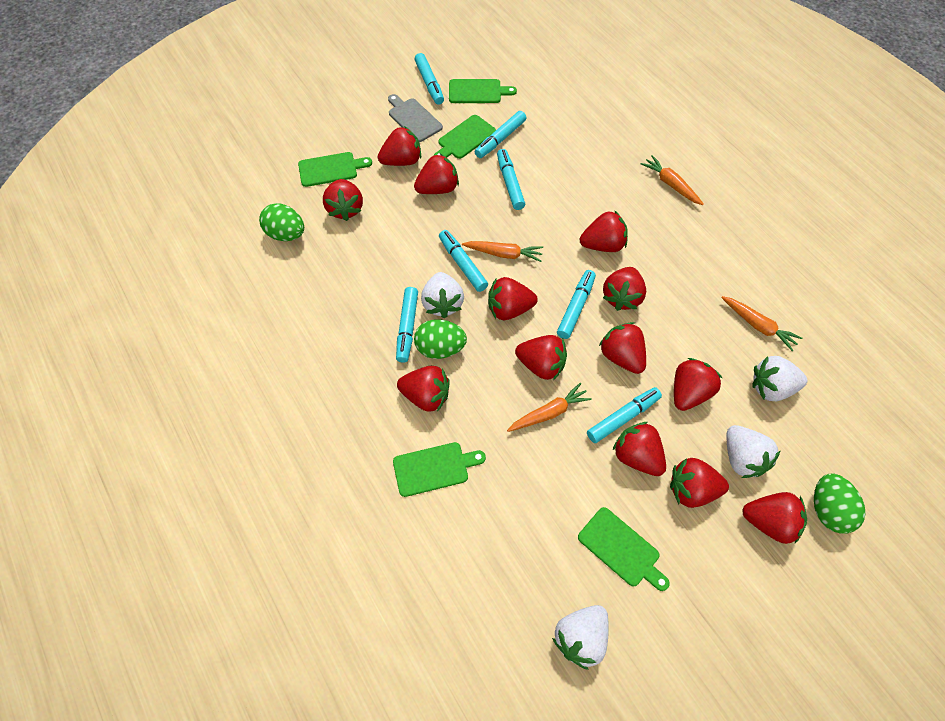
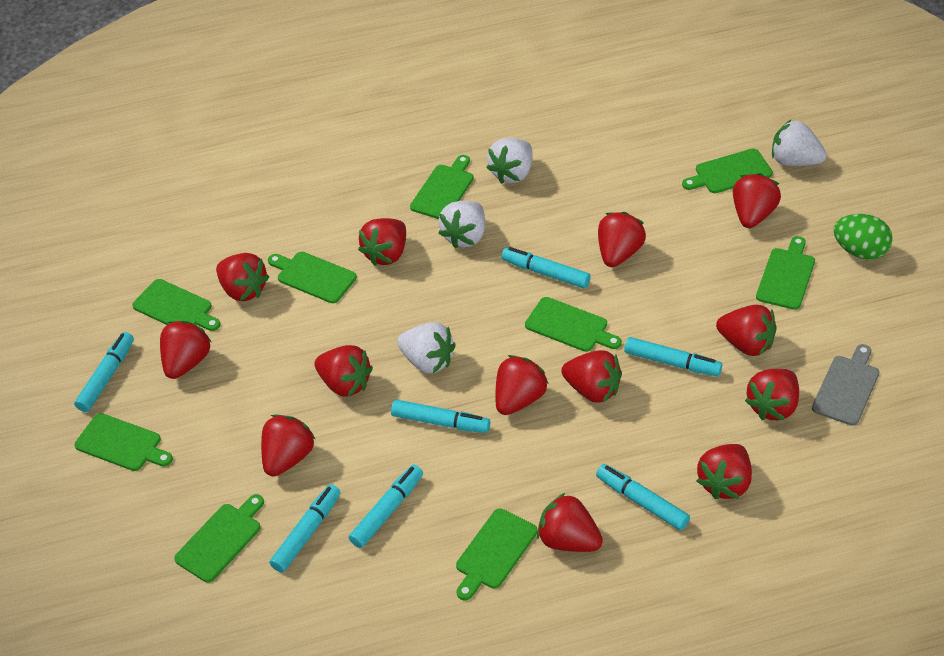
green cutting board: [298,152,372,187] [393,442,486,497] [434,115,496,159] [449,79,517,103] [578,507,670,591] = 5 -> [74,413,173,471] [132,279,221,331] [174,494,264,583] [268,252,357,303] [410,155,474,219] [456,508,538,601] [525,297,622,352] [682,148,773,193] [756,236,815,310] = 9
green egg: [259,203,304,241] [414,319,467,359] [814,474,865,534] = 3 -> [833,214,893,260] = 1
orange carrot: [462,241,543,262] [507,383,592,432] [641,155,704,205] [721,296,802,352] = 4 -> none = 0

